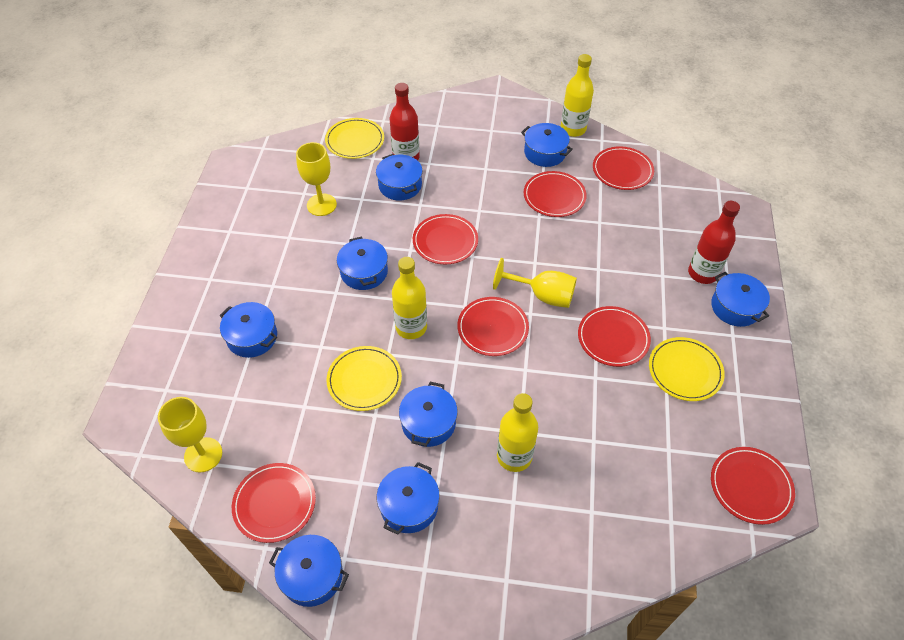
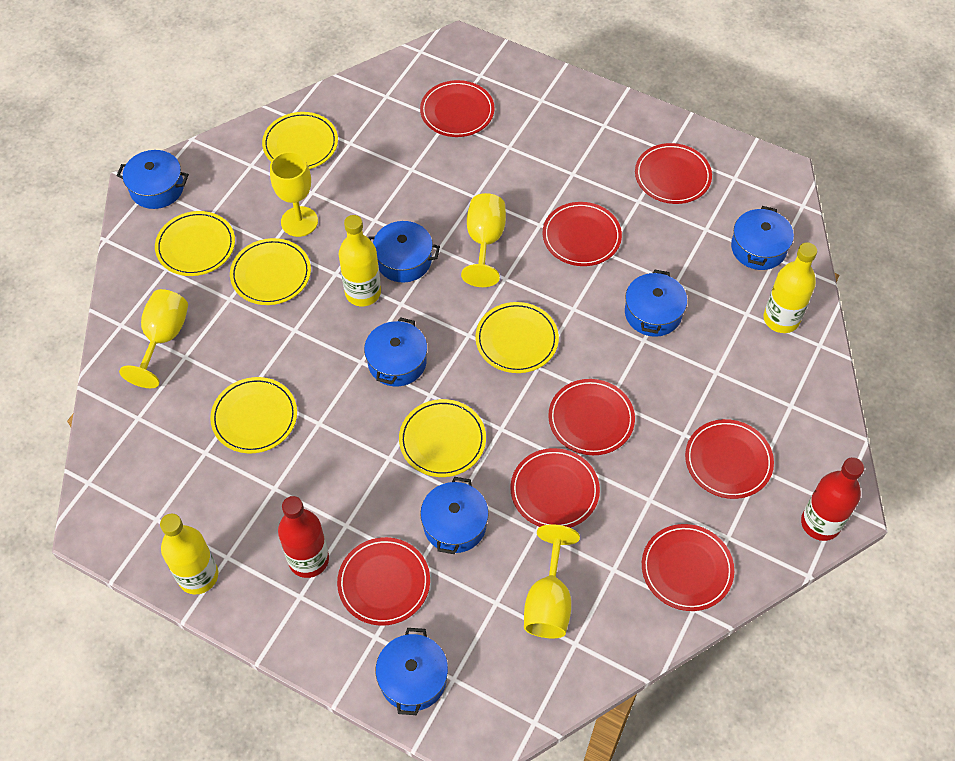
blue pot: [220,302,277,358] [269,535,349,607] [337,237,388,290] [376,154,423,200] [377,462,440,535] [399,382,458,447] [521,123,573,167] [711,272,770,327] = 8 -> [117,150,189,209] [364,317,427,386] [368,221,440,283] [375,628,448,715] [420,477,489,554] [625,269,687,337] [731,206,794,270] = 7
red plate: [232,463,316,543] [413,214,478,264] [457,297,529,356] [524,171,587,217] [578,306,651,367] [593,146,654,190] [711,447,795,525] = 7 -> [337,537,430,626] [420,80,495,137] [510,448,600,528] [543,202,622,266] [548,379,635,455] [635,143,712,204] [642,524,734,611] [685,419,774,499] = 8
yellow goblet: [158,397,222,473] [296,142,337,216] [493,258,577,308] = 3 -> [119,289,188,388] [270,152,318,237] [461,193,506,287] [524,524,580,638] = 4
yellow plate: [325,118,384,159] [327,346,402,411] [649,337,725,401] = 3 -> [155,211,235,276] [210,377,297,453] [230,238,311,305] [262,112,338,169] [399,399,486,477] [475,302,559,373] = 6

